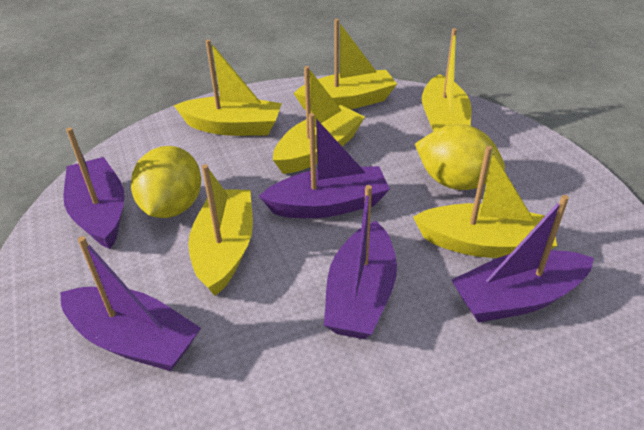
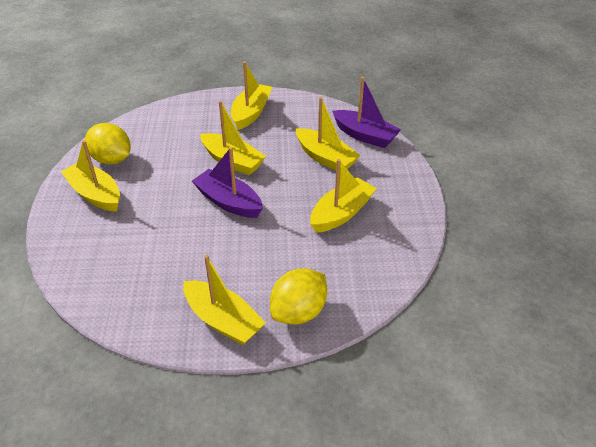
purple boat: [60,236,201,371] [63,128,125,249] [259,113,390,218] [324,185,397,339] [451,195,594,322] = 5 -> [192,147,263,218] [332,77,401,148] = 2

